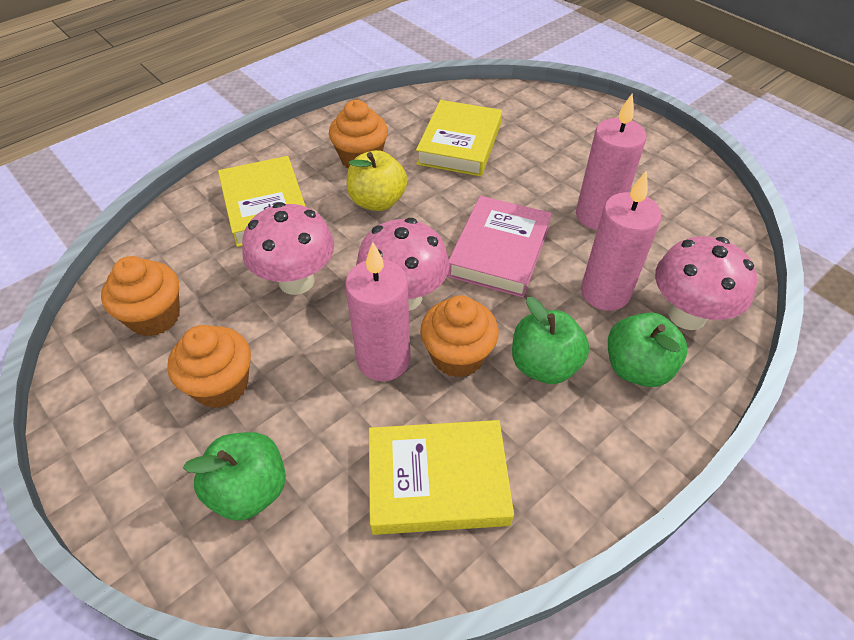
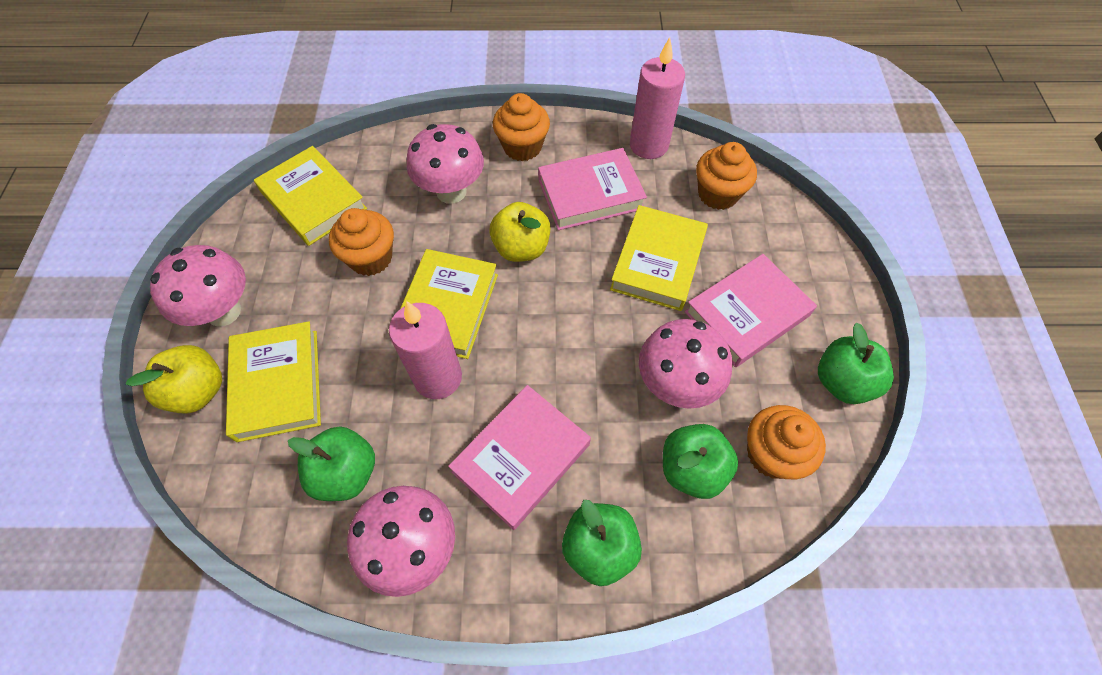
green apple: [183,432,286,521] [512,297,589,384] [608,313,687,387] = 3 -> [288,426,375,501] [562,500,642,586] [663,424,738,499] [818,323,894,404] = 4
pink book: [447,196,552,298] = 1 -> [448,385,591,530] [538,148,647,230] [684,254,817,367] = 3
pink candle: [345,242,411,381] [576,93,646,230] [581,171,661,311] = 3 -> [389,301,462,399] [630,37,685,159] = 2
pink mushroom: [242,202,334,295] [356,218,450,311] [655,236,757,330] = 3 -> [150,245,246,327] [347,486,455,597] [407,124,484,204] [639,319,732,409] = 4
yellow apple: [347,150,407,211] = 1 -> [126,345,222,413] [489,202,551,262] = 2
yellow book: [218,156,306,247] [369,420,514,535] [416,100,502,176] = 3 -> [226,321,321,442] [254,146,367,246] [400,249,498,359] [610,205,708,311] = 4

